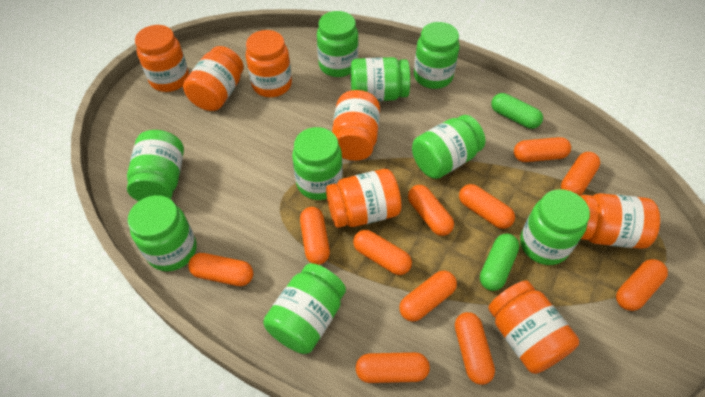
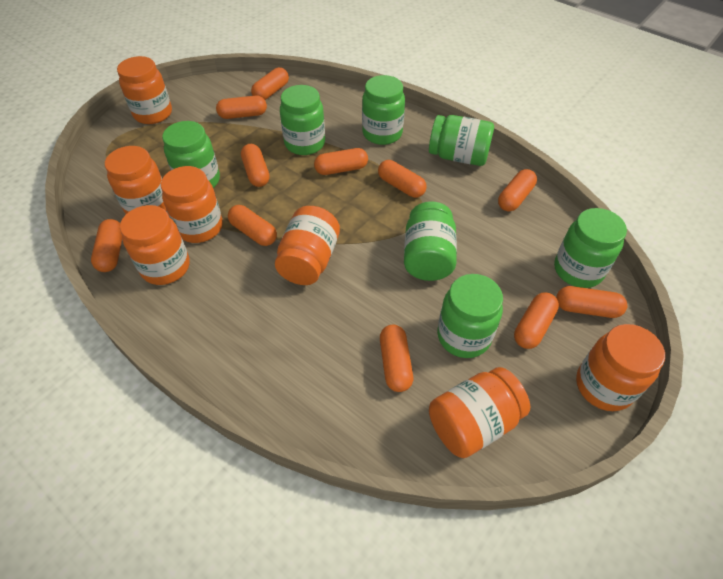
green capsule: [480,234,519,291] [491,93,543,129] = 2 -> none = 0
green jar: [127,130,184,201] [128,195,197,271] [263,263,346,354] [292,127,343,200] [317,11,358,77] [351,57,410,101] [412,115,485,179] [414,22,460,89] [520,189,590,265] = 9 -> [162,121,220,188] [280,85,325,155] [362,75,405,145] [404,201,457,281] [429,115,494,166] [437,274,503,358] [554,208,627,288] = 7

